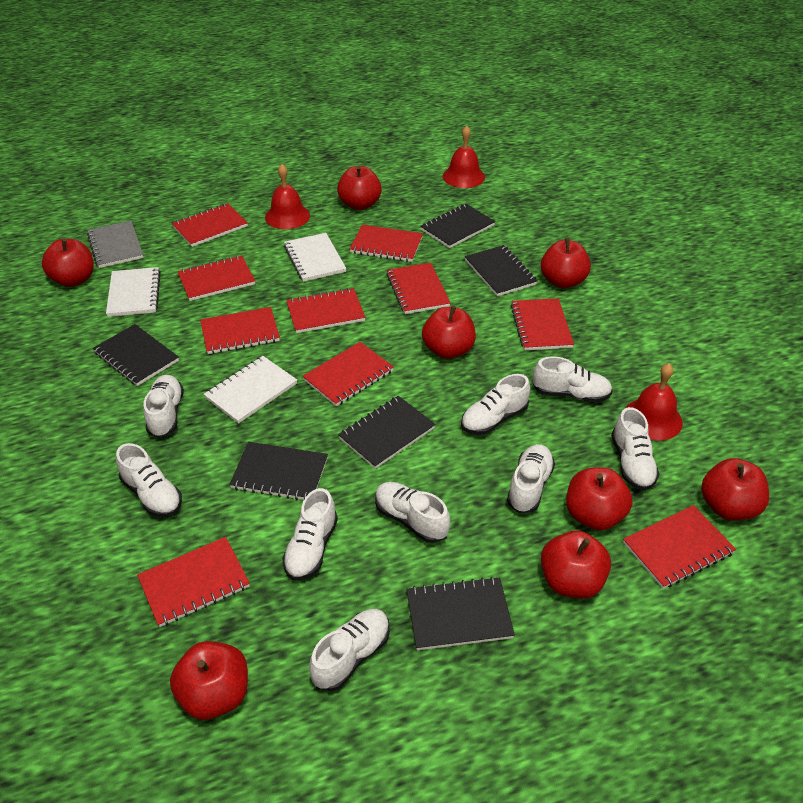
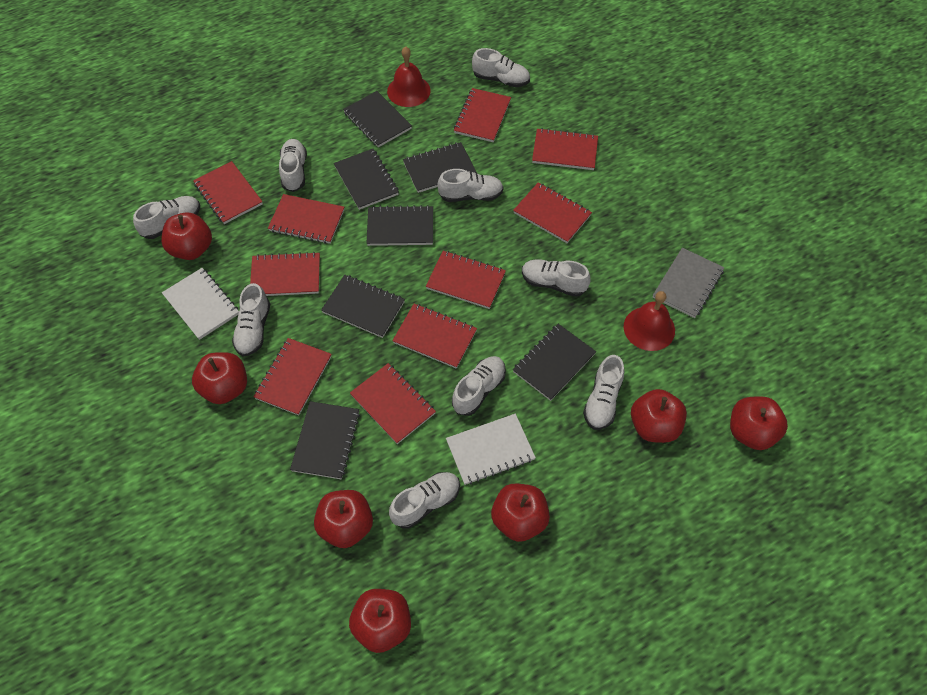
black notebook: [93,324,179,386] [229,442,328,500] [338,396,436,469] [406,577,515,650] [420,204,495,248] [465,245,538,296] = 6 -> [290,401,360,479] [321,275,405,338] [334,149,399,210] [343,91,412,147] [367,205,433,246] [403,142,477,193] [513,324,596,401] = 7
red apple: [42,238,94,287] [170,641,248,720] [337,166,382,210] [422,306,476,359] [541,238,591,289] [541,531,611,599] [566,467,632,531] [701,458,769,521] = 8 -> [161,212,212,260] [192,352,247,404] [314,490,373,548] [349,589,411,653] [491,484,550,542] [631,389,687,443] [730,396,788,450] = 7
red bell: [265,164,310,229] [443,126,485,188] [626,363,683,441] = 3 -> [387,46,431,107] [624,291,675,351] = 2
white notebook: [106,267,161,317] [204,356,297,424] [284,233,346,282] = 3 -> [162,268,239,340] [446,414,536,485] = 2

